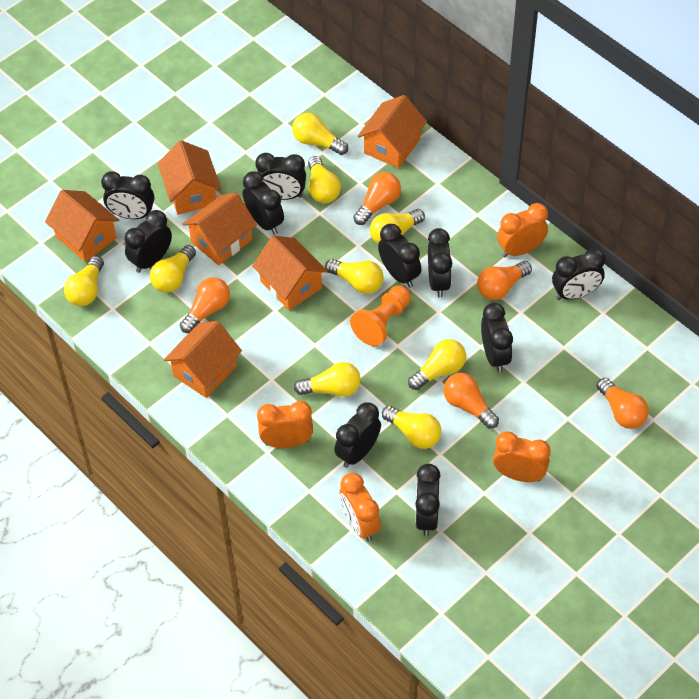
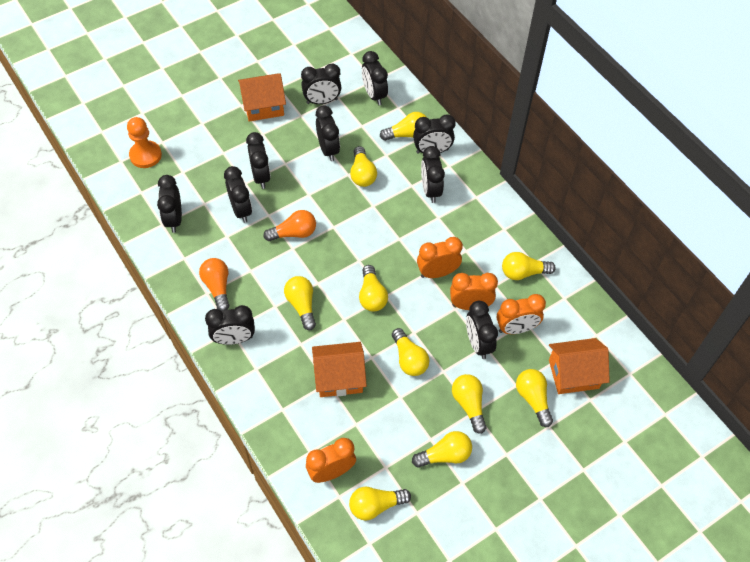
orange house: [45,190,119,262] [157,140,221,215] [164,321,242,398] [182,193,257,265] [252,235,328,310] [358,95,427,168] = 6 -> [238,73,286,122] [312,342,367,397] [549,338,610,394] = 3
orange light bulb: [180,277,230,333] [353,172,401,225] [443,373,499,429] [477,261,532,300] [597,378,649,429] = 5 -> [199,258,229,311] [263,210,316,241] = 2
yellow light bulb: [64,256,104,306] [150,245,196,292] [292,113,348,155] [294,362,361,397] [308,156,341,203] [325,259,384,294] [370,209,425,244] [382,406,441,449] [408,339,466,390] = 9 -> [284,276,316,330] [349,487,411,521] [350,146,377,187] [359,265,388,311] [380,112,426,141] [392,328,429,376] [412,431,472,468] [452,374,486,434] [502,252,556,280] [516,369,553,427] = 10

